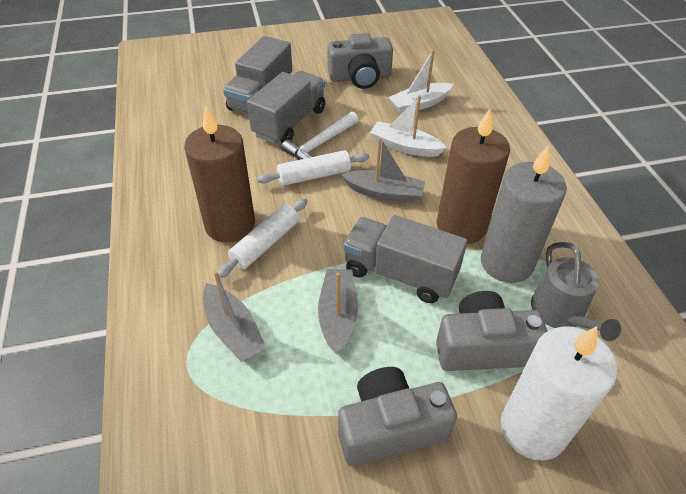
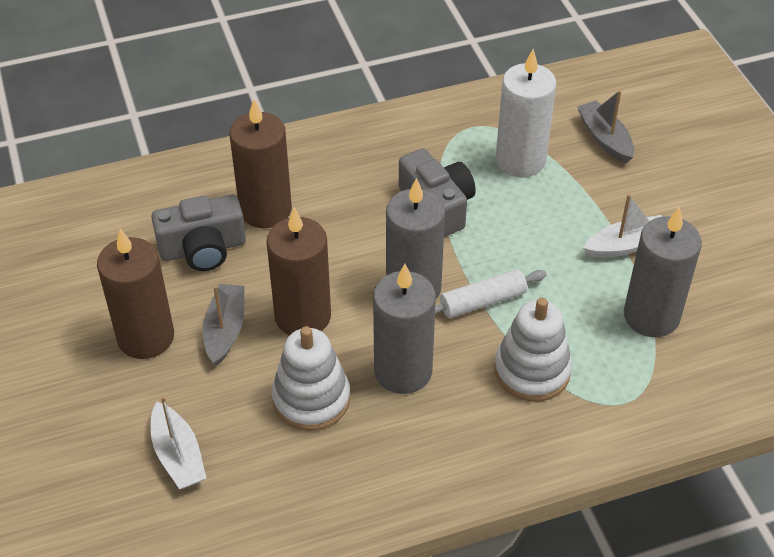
brown candle: [184,106,255,242] [437,109,510,244] = 2 -> [97,229,174,359] [230,99,292,228] [266,207,331,335] = 3
grey boat: [203,271,266,362] [318,269,358,355] [341,137,425,203] = 3 -> [203,284,245,366] [577,90,634,163] = 2
grey camera: [327,33,393,89] [338,367,457,466] [436,291,547,371] = 3 -> [151,195,246,271] [399,148,476,237] = 2
grey candle: [481,145,567,283] = 1 -> [373,264,436,394] [386,178,445,299] [624,207,702,337] = 3
grey truck: [223,36,292,114] [247,71,325,144] [343,215,467,303] = 3 -> none = 0
grey watering can: [531,242,621,341] = 1 -> none = 0
white hammer: [281,112,359,160] = 1 -> none = 0
white rolling pin: [218,198,308,278] [257,150,369,186] = 2 -> [435,269,547,318] = 1
white stacking toy: none = 0 -> [272,326,350,431] [494,298,572,402] = 2

